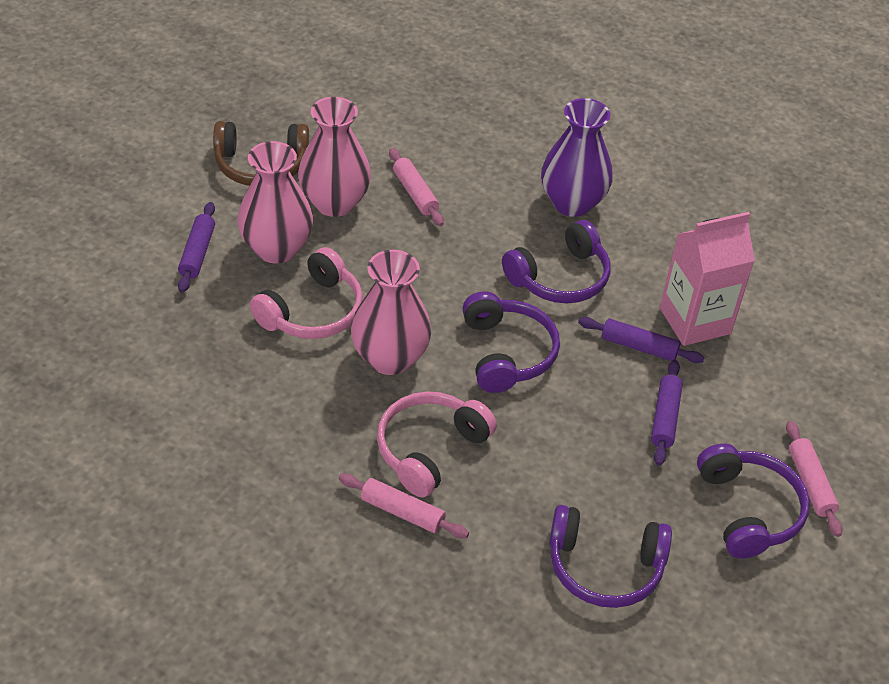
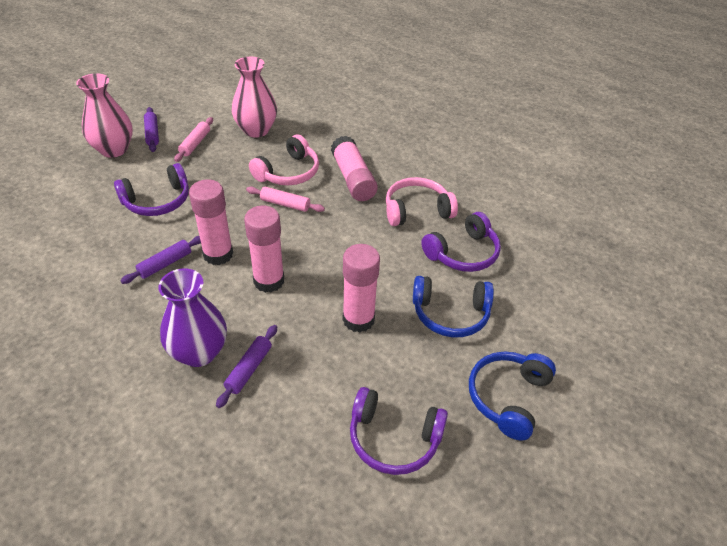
blue headphones: none = 0 -> [413,276,494,337] [469,351,556,441] = 2
brown headphones: [213,121,309,186] = 1 -> none = 0
pink carton: [660,212,755,346] = 1 -> none = 0
pink glue stick: none = 0 -> [189,180,233,265] [244,206,284,293] [331,136,378,201] [343,244,380,333] = 4
pink rolling pin: [338,473,469,538] [389,148,444,226] [786,421,842,537] = 3 -> [174,117,213,162] [246,187,325,212] = 2
pink vase: [237,141,313,264] [298,97,371,217] [351,250,431,375] = 3 -> [76,73,133,158] [232,57,277,138] = 2
purple headphones: [462,292,560,393] [502,220,610,303] [549,505,672,608] [697,444,810,559] = 4 -> [114,163,189,216] [350,387,448,475] [421,212,501,272] = 3

